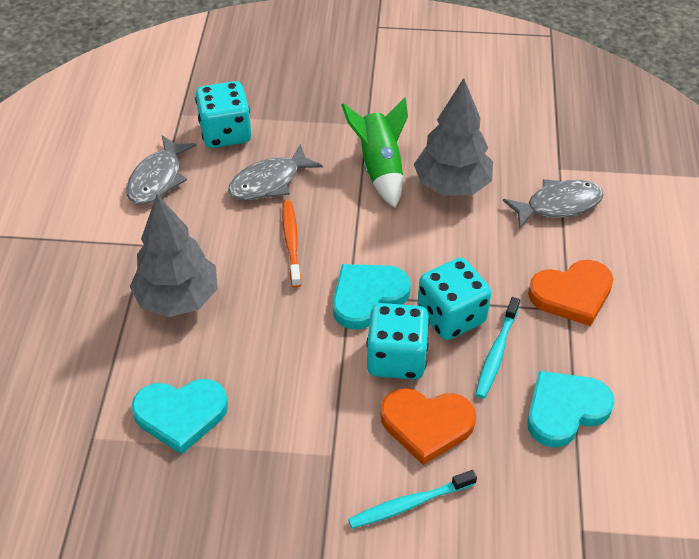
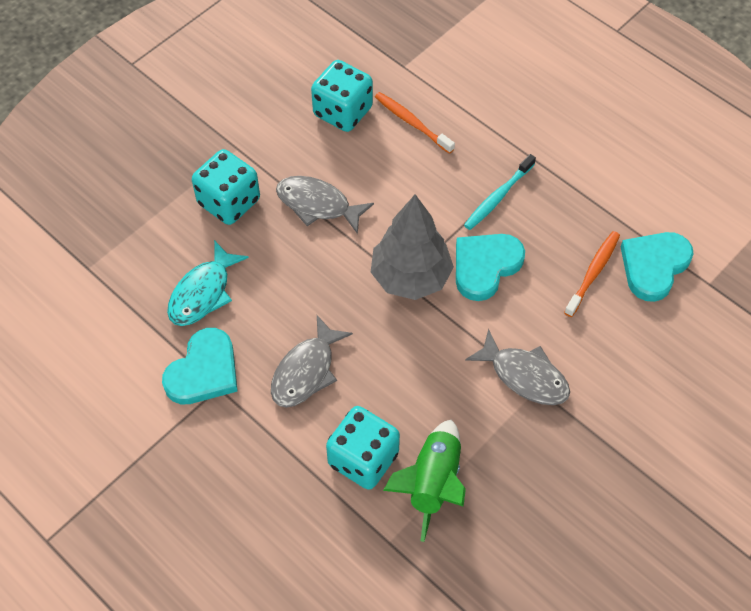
grey tree: [130,194,218,317] [414,78,493,196] = 2 -> [371,194,454,300] = 1
orange heart: [381,388,476,465] [528,260,613,326] = 2 -> none = 0
orange toothbrush: [282,200,301,288] = 1 -> [375,92,455,154] [564,231,620,317] = 2
turquoise fish: none = 0 -> [167,240,249,326] = 1
turquoise toothbrush: [348,470,477,529] [475,297,520,399] = 2 -> [464,154,536,230] = 1

